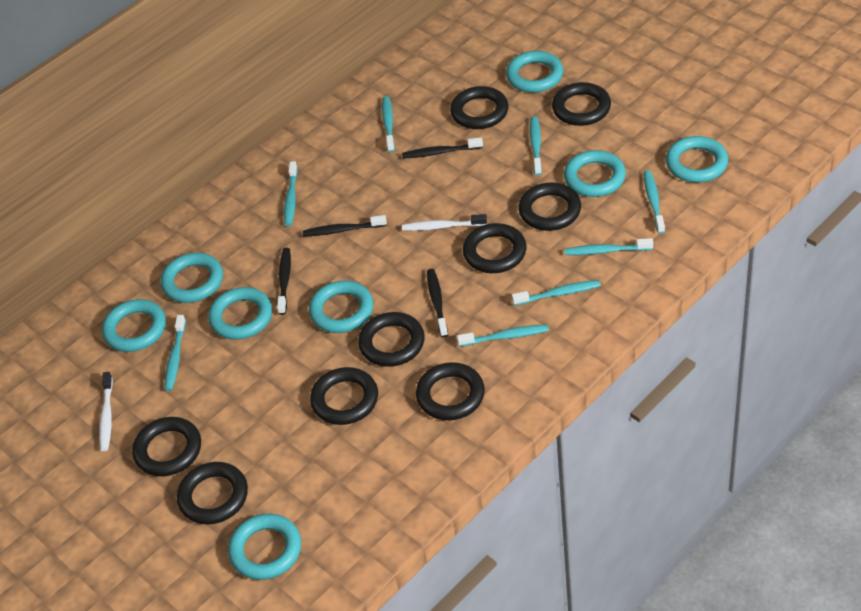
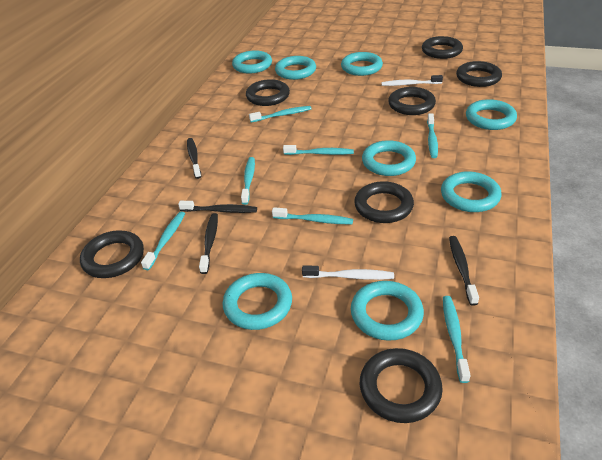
black ring: [132,417,201,476] [177,462,248,524] [310,367,378,425] [358,312,425,367] [416,362,485,420] [450,86,509,129] [463,223,527,273] [518,183,581,231] [552,82,611,126] = 9 -> [80,230,144,278] [246,79,290,106] [354,181,414,223] [360,348,443,423] [388,87,436,115] [422,36,463,59] [456,61,502,87] = 7
turquoise toothbrush: [165,315,186,391] [284,161,298,226] [382,96,395,152] [457,325,549,347] [512,280,601,306] [530,117,542,175] [565,238,653,255] [644,170,665,234] = 8 -> [141,212,185,270] [241,157,255,205] [249,106,312,122] [272,207,353,224] [283,145,354,155] [427,113,438,158] [443,296,471,383] = 7

